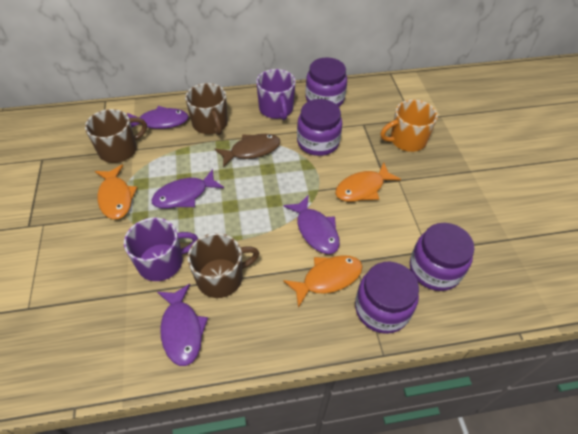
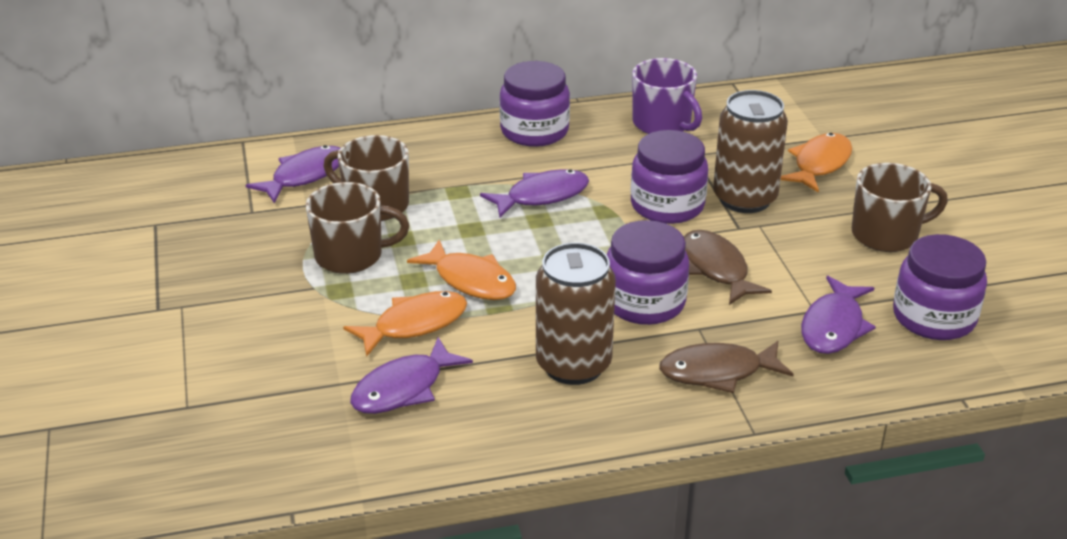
brown can: none = 0 -> [536,243,616,385] [713,90,788,213] = 2
brown fish: [215,134,280,168] = 1 -> [659,341,794,393] [684,230,772,305] = 2
orange mug: [380,100,438,152] = 1 -> none = 0
purple mug: [124,218,198,281] [256,69,296,120] = 2 -> [632,58,702,134] = 1

